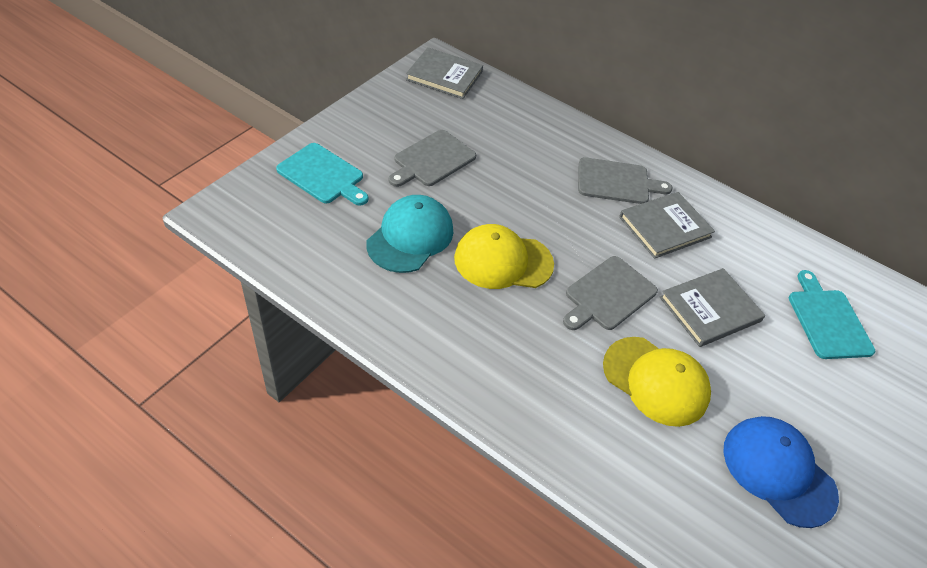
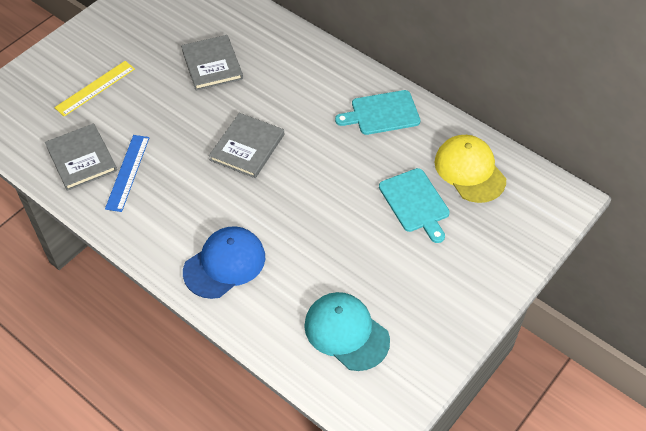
blue ruler: none = 0 -> [105,135,150,212] = 1
grey cutting board: [389,130,476,187] [563,256,658,330] [578,157,672,204] = 3 -> none = 0
yellow cap: [454,224,554,289] [603,337,711,427] = 2 -> [434,135,506,203] = 1
yellow ruler: none = 0 -> [54,61,135,117] = 1

